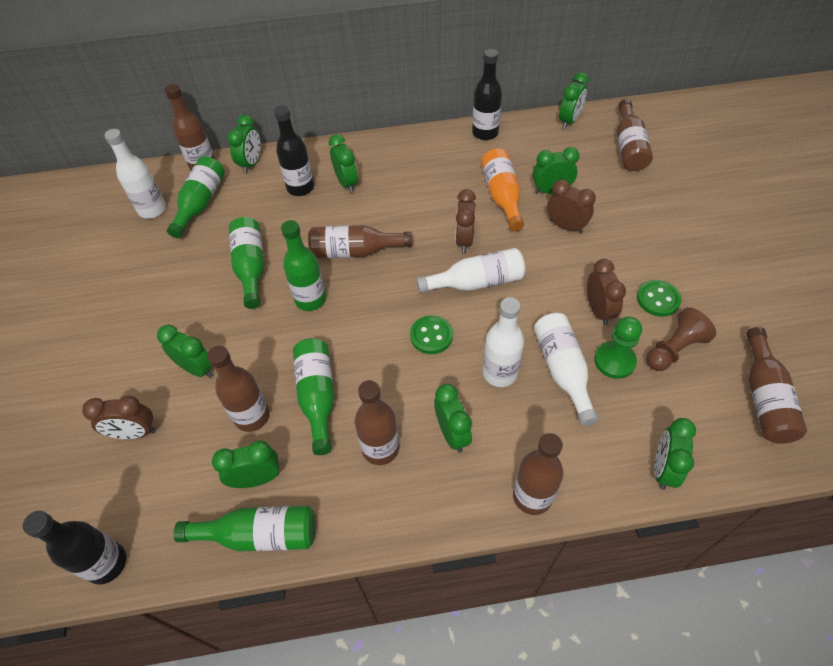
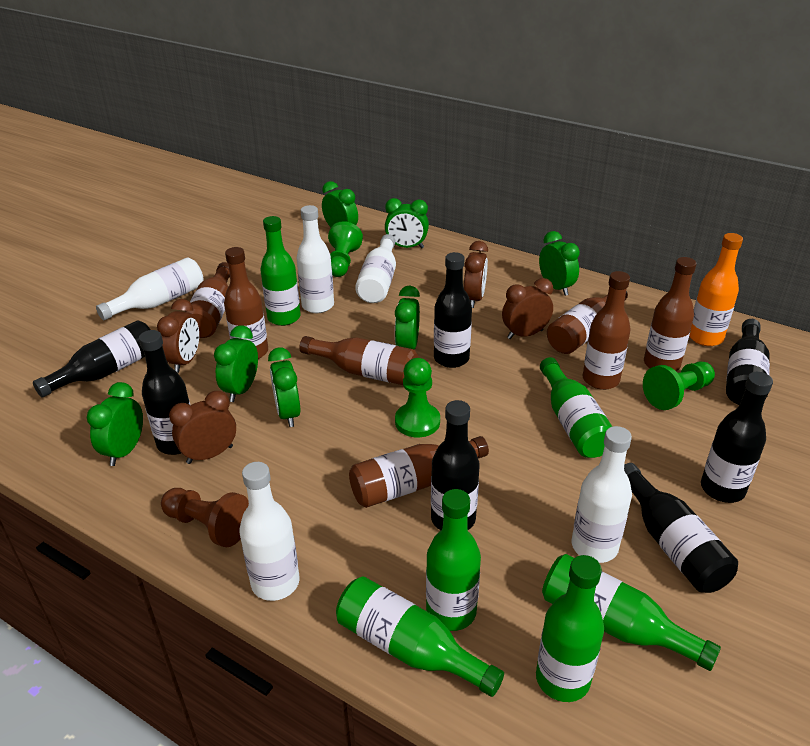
black bottle: [23,511,126,585] [274,105,314,196] [472,49,502,140] = 3 -> [33,320,151,398] [139,330,190,455] [431,400,480,530] [434,252,472,368] [624,463,738,593] [701,372,773,503] [726,319,770,405] = 7
green bottle: [167,156,225,238] [174,506,315,552] [229,217,264,309] [281,220,326,311] [293,338,335,455] = 5 -> [260,216,301,326] [336,576,504,697] [426,489,481,631] [536,555,604,702] [540,357,613,458] [542,554,721,671] = 6
green button: [410,315,453,354] [637,280,682,317] = 2 -> none = 0
green clock: [157,325,213,378] [212,440,279,488] [227,115,261,173] [329,134,358,193] [434,384,472,453] [533,147,579,194] [559,72,589,129] [654,418,696,490] = 8 -> [87,382,143,466] [214,325,258,402] [268,347,300,427] [322,181,358,227] [385,198,429,248] [395,286,420,350] [539,231,580,296] = 7
green pawn: [594,317,642,379] = 1 -> [328,221,363,277] [395,358,440,437] [643,362,715,410] = 3
white bottle: [104,129,166,219] [416,248,525,293] [483,297,524,387] [534,313,599,426] = 4 -> [96,257,204,320] [239,462,300,601] [297,205,334,313] [355,234,396,303] [572,426,632,563] = 5

